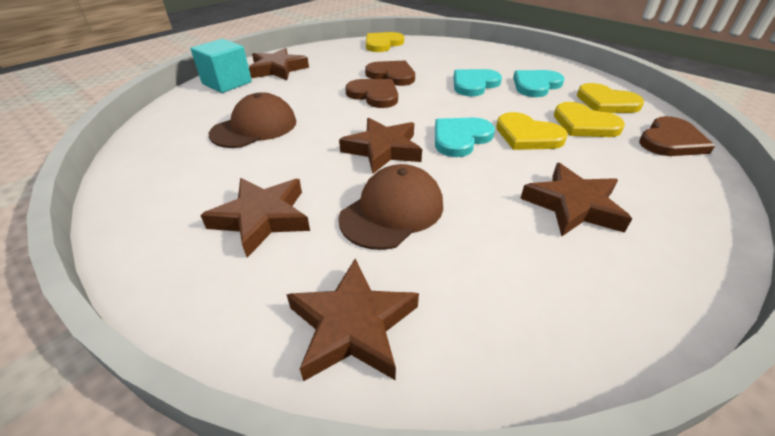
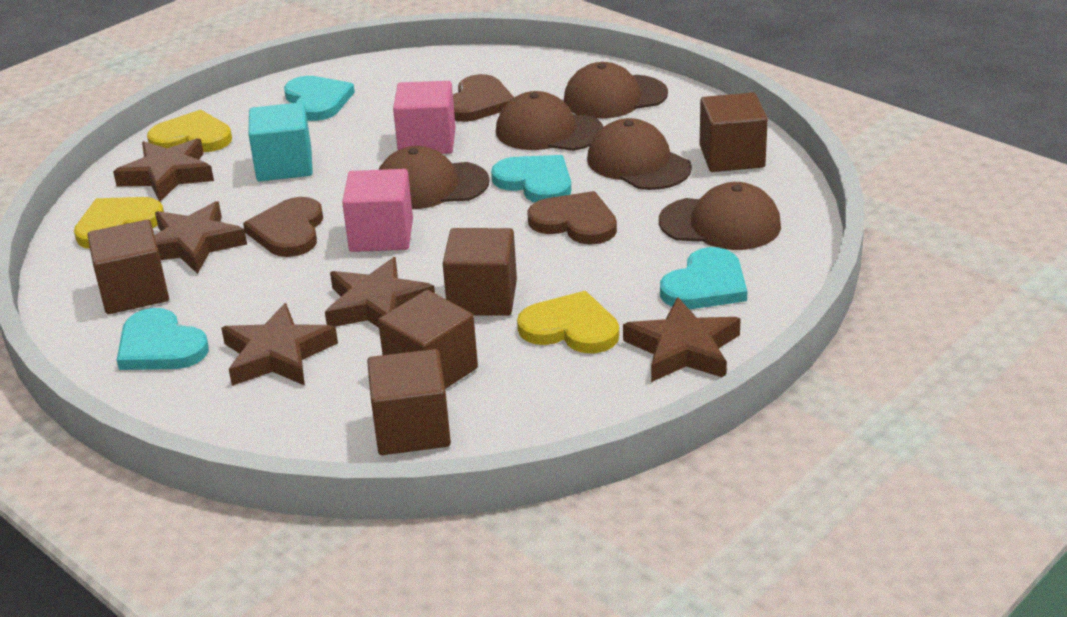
brown cap: [209,92,296,148] [338,164,443,250] = 2 -> [378,146,490,209] [496,91,603,151] [564,62,668,119] [587,118,692,190] [659,182,781,250] = 5
brown cube: none = 0 -> [87,220,169,314] [367,349,451,455] [378,290,478,389] [443,228,517,316] [700,92,768,172] = 5
pink cube: none = 0 -> [342,169,413,252] [393,81,456,154] = 2
turquoise heart: [435,118,495,157] [454,69,502,96] [513,70,564,97] = 3 -> [117,308,209,370] [284,76,355,121] [491,155,571,202] [660,247,747,309] = 4
yellow heart: [366,32,404,52] [496,112,568,150] [554,102,625,137] [577,83,644,113] = 4 -> [74,197,164,249] [147,110,232,152] [517,291,619,353] = 3

